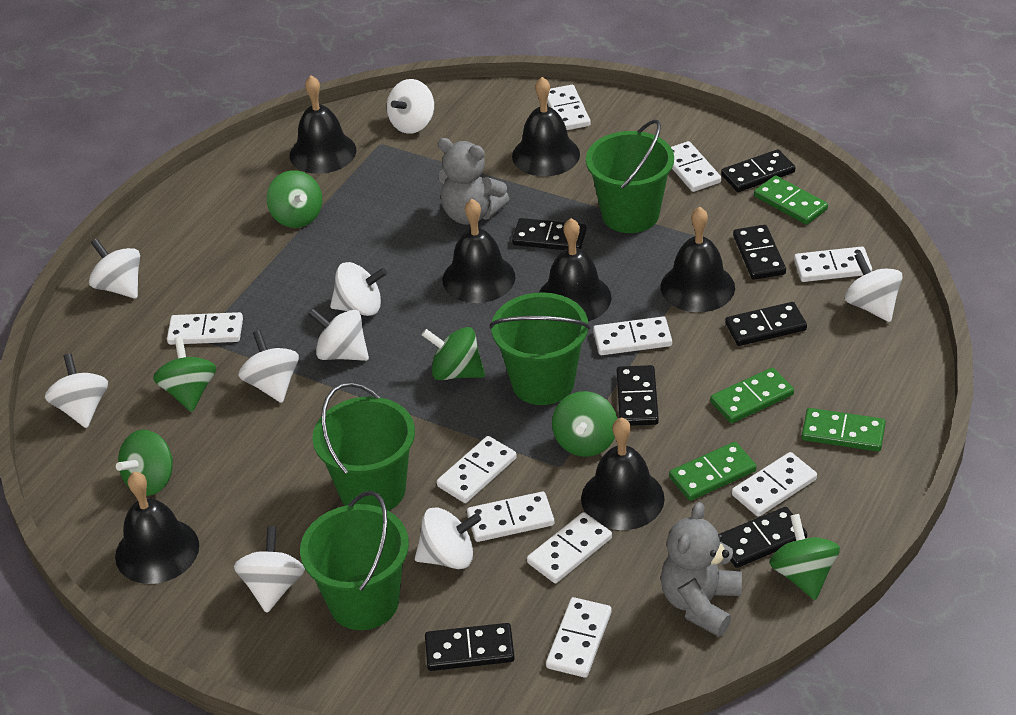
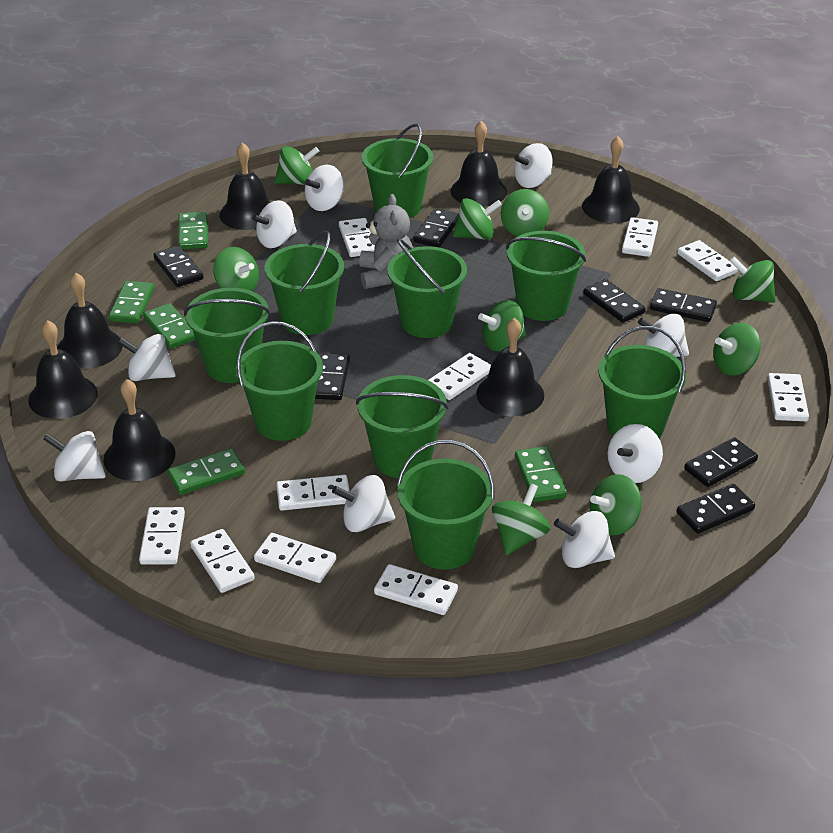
green bucket: [300,491,409,630] [312,382,415,511] [489,292,590,405] [586,119,674,233] = 4 -> [184,288,270,383] [236,321,323,441] [264,231,344,335] [356,375,449,478] [362,123,433,218] [387,238,467,338] [397,440,495,570] [506,231,586,321] [598,326,686,438] = 9
green domino: [669,442,757,501] [710,368,794,423] [754,175,828,225] [802,408,886,452] = 4 -> [109,281,154,323] [143,303,196,349] [168,448,245,495] [178,212,208,249] [515,446,567,502] = 5
green spinning top: [116,430,173,496] [153,337,216,412] [267,170,322,228] [422,327,485,380] [552,391,617,457] [769,514,840,600] = 6 -> [213,247,259,291] [275,146,319,185] [453,198,502,240] [478,300,526,351] [492,484,550,555] [501,189,549,236] [590,474,642,536] [713,323,761,376] [730,256,776,303] = 9
grey teddy bear: [438,138,509,225] [661,502,742,637] = 2 -> [359,194,413,289] = 1

